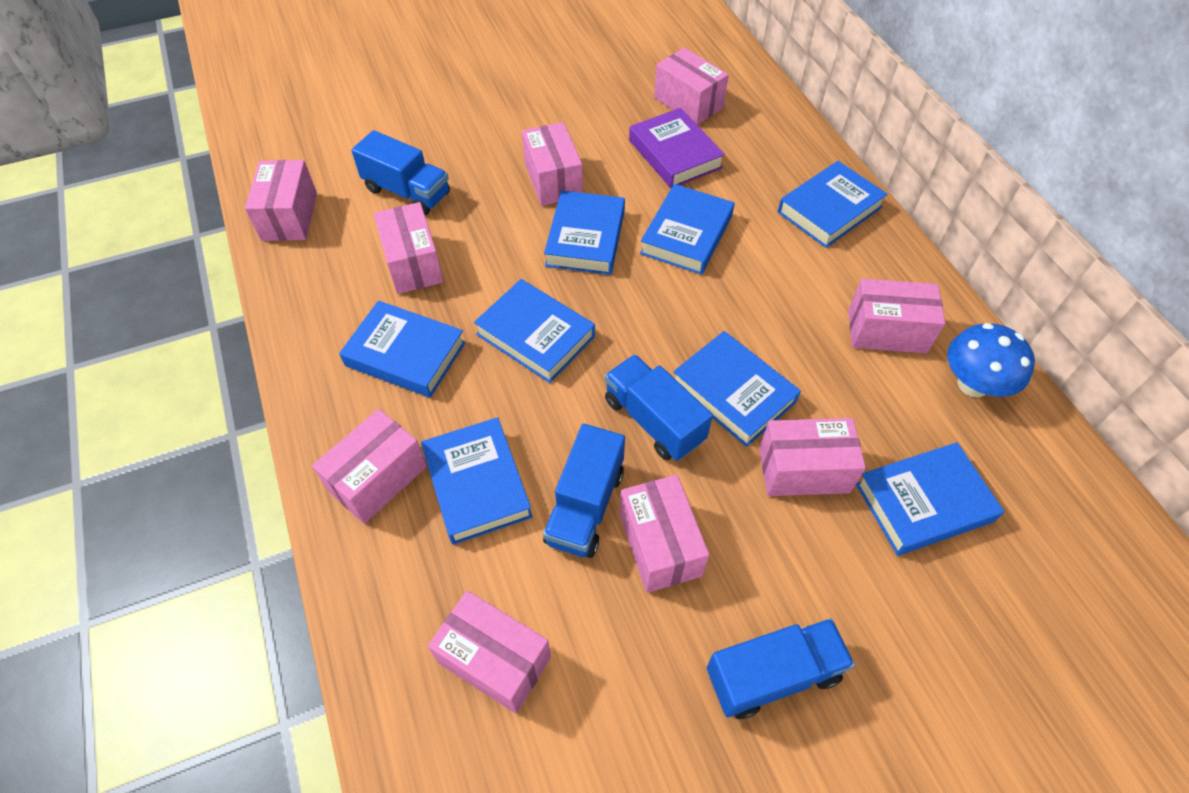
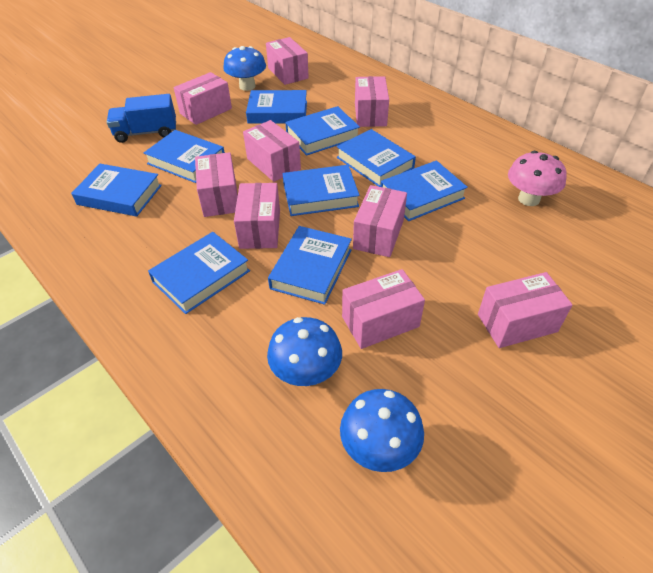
blue book: [339,301,466,398] [421,417,532,545] [474,279,595,383] [544,190,625,275] [640,184,735,275] [673,331,801,447] [778,161,888,248] [856,442,1004,556] = 8 -> [71,164,162,217] [144,130,225,183] [148,232,250,314] [246,90,307,124] [268,226,352,305] [283,165,360,216] [285,106,360,156] [337,129,416,187] [380,160,468,221] = 9
blue mushroom: [947,323,1035,397] = 1 -> [223,46,266,91] [267,317,342,386] [340,389,424,472] = 3
blue truck: [351,130,450,215] [543,424,625,558] [605,354,713,461] [707,618,855,719] = 4 -> [107,94,176,143] = 1
pink mushroom: none = 0 -> [508,151,567,206] = 1
purple book: [629,108,725,188] = 1 -> none = 0

